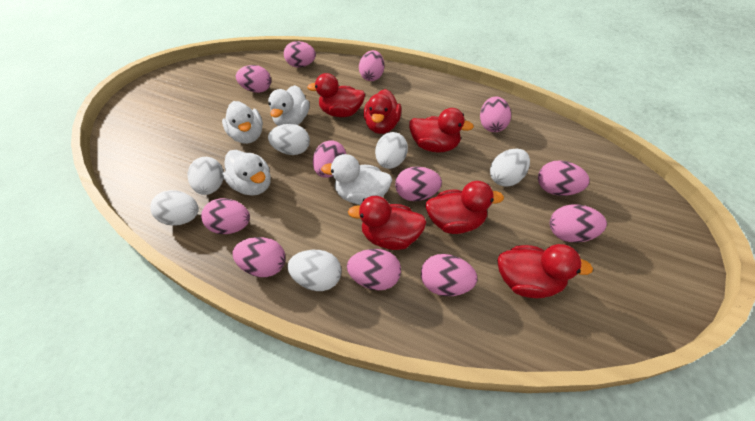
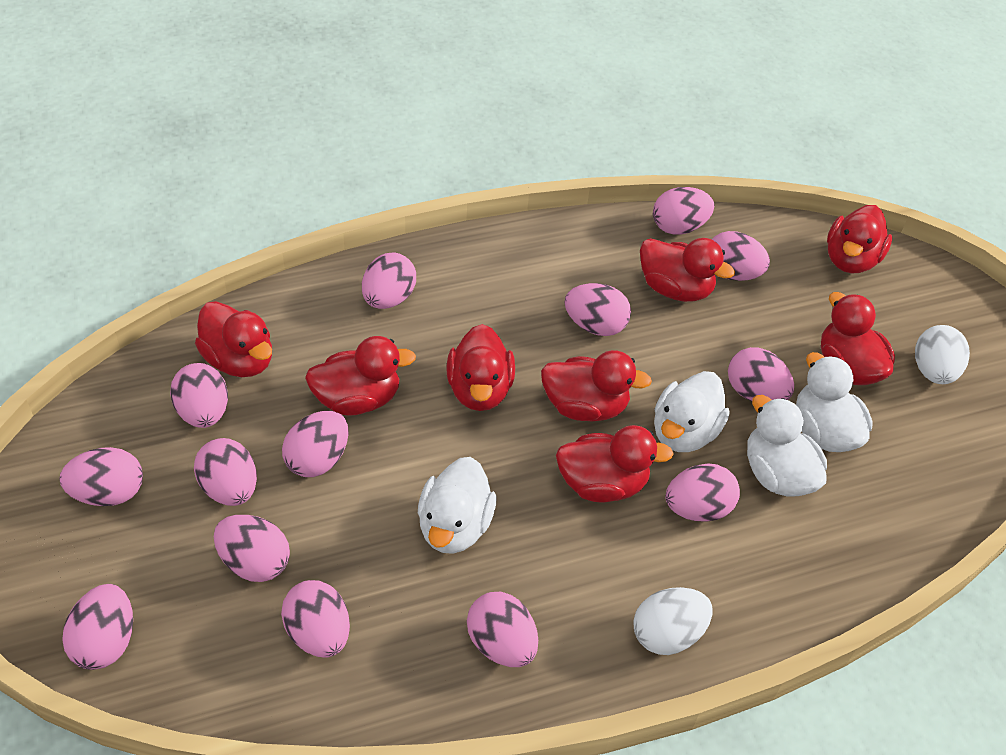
pink egg: [201,198,250,234] [233,237,286,277] [236,65,271,93] [284,41,316,68] [313,140,346,178] [347,249,401,290] [359,50,385,81] [395,167,442,201] [421,254,478,296] [480,96,511,132] [538,160,590,196] [550,204,607,242] = 12 -> [60,447,143,506] [62,584,133,670] [170,363,228,428] [194,438,257,506] [214,515,290,582] [281,580,350,658] [282,411,349,477] [362,253,416,309] [467,592,538,667] [564,283,631,336] [653,187,714,235] [665,464,740,522] [712,231,770,281] [728,347,794,401] = 14
red duck: [307,73,365,117] [348,196,426,250] [364,89,402,134] [409,108,474,152] [425,181,504,234] [498,244,593,298] = 6 -> [195,301,272,377] [305,336,416,416] [446,324,515,411] [541,350,652,422] [556,425,674,502] [640,238,735,302] [821,292,895,385] [827,205,892,273] = 8
white egg: [150,190,199,226] [187,157,224,195] [268,124,310,155] [287,250,342,291] [375,132,408,169] [490,149,530,187] = 6 -> [633,587,713,655] [915,325,970,384] = 2

